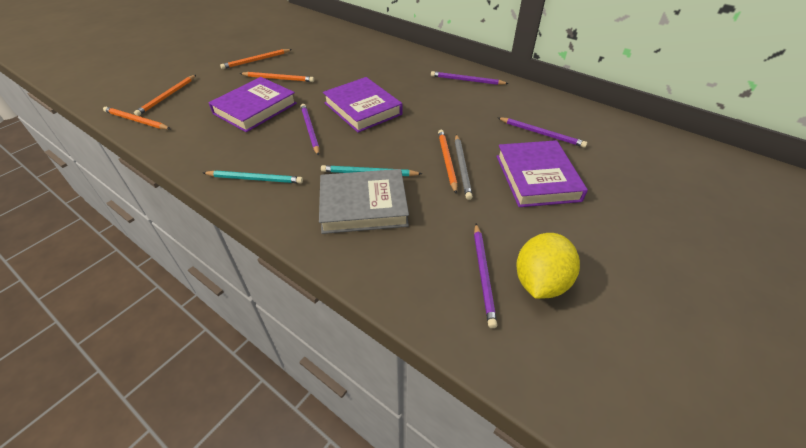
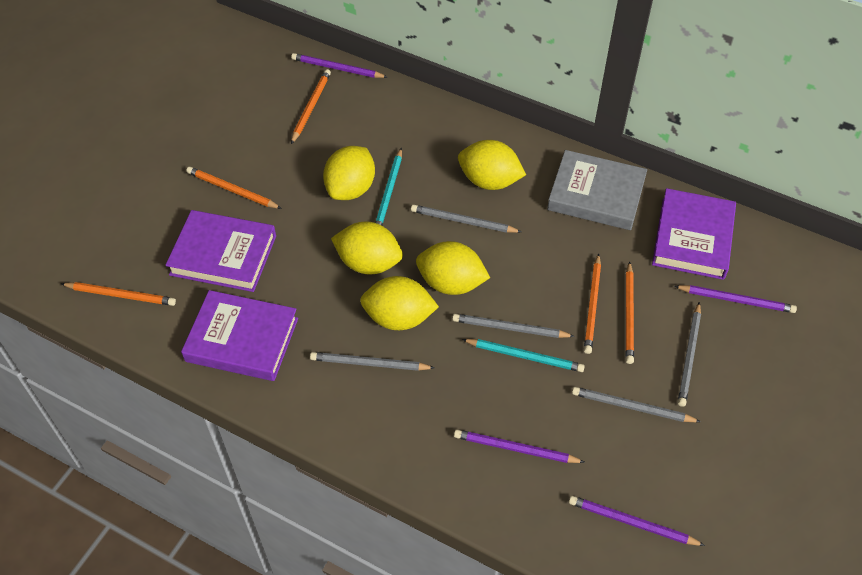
grey pencil: [455,134,473,200] = 1 -> [310,352,435,371] [411,205,522,233] [452,314,575,338] [572,387,701,422] [678,302,701,407] = 5
yellow lemon: [516,233,580,299] = 1 -> [323,146,375,200] [331,222,403,274] [360,276,439,330] [416,241,490,295] [458,140,526,190] = 5

